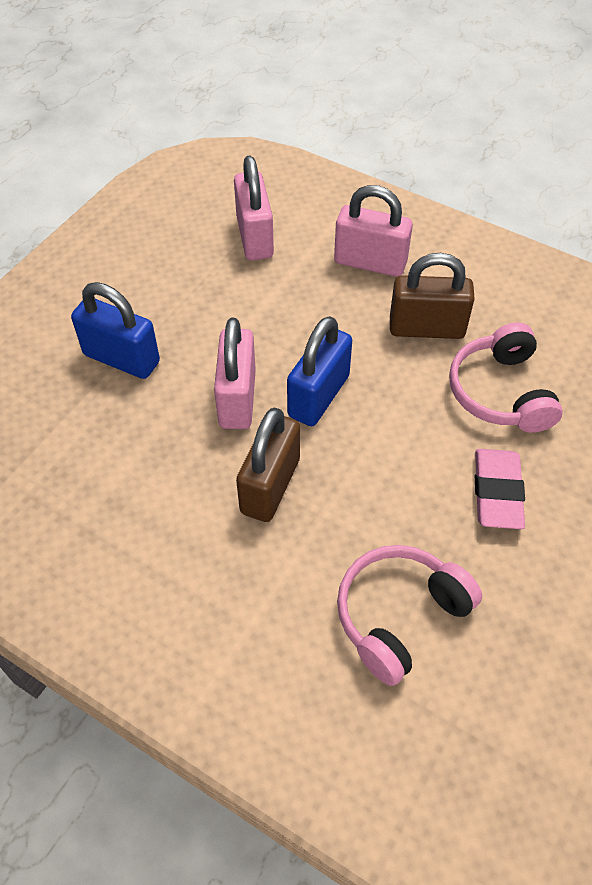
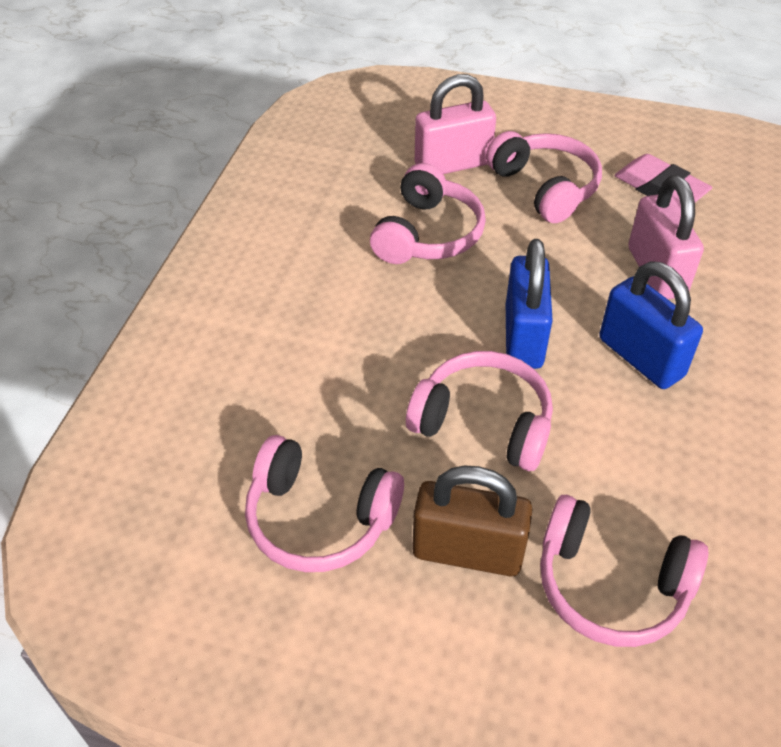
brown padlock: [236,407,300,522] [390,253,475,339] = 2 -> [412,466,533,576] = 1
pink headphones: [337,545,482,686] [449,323,563,433] = 2 -> [245,435,404,572] [370,163,486,264] [406,351,553,471] [486,131,602,223] [540,495,708,647] = 5
pink padlock: [214,318,256,429] [234,156,274,260] [334,185,413,277] = 3 -> [415,74,496,174] [628,175,704,299] = 2

